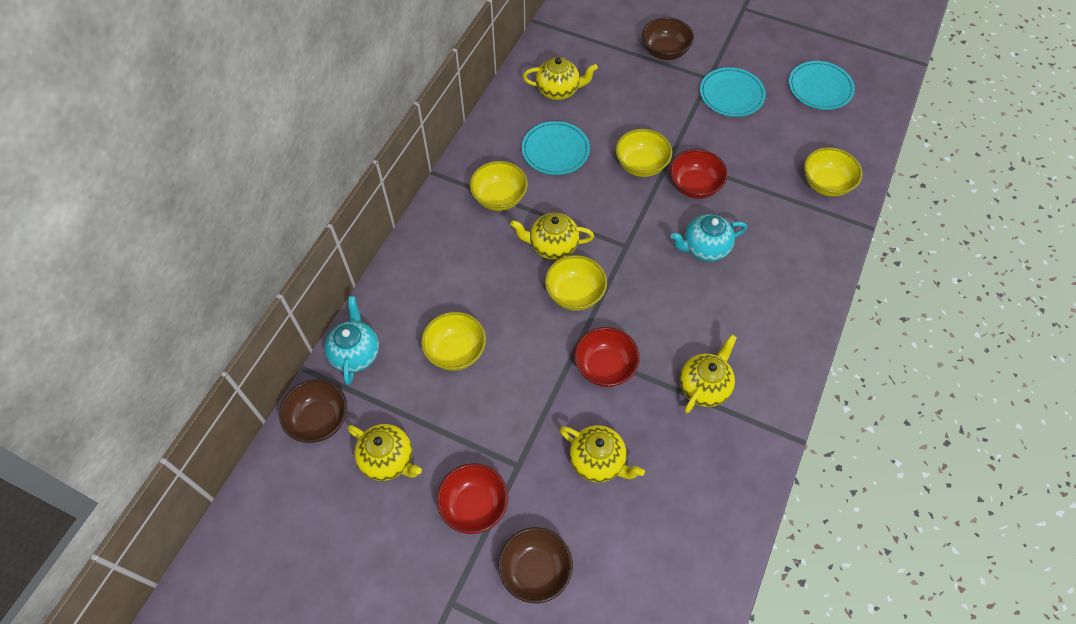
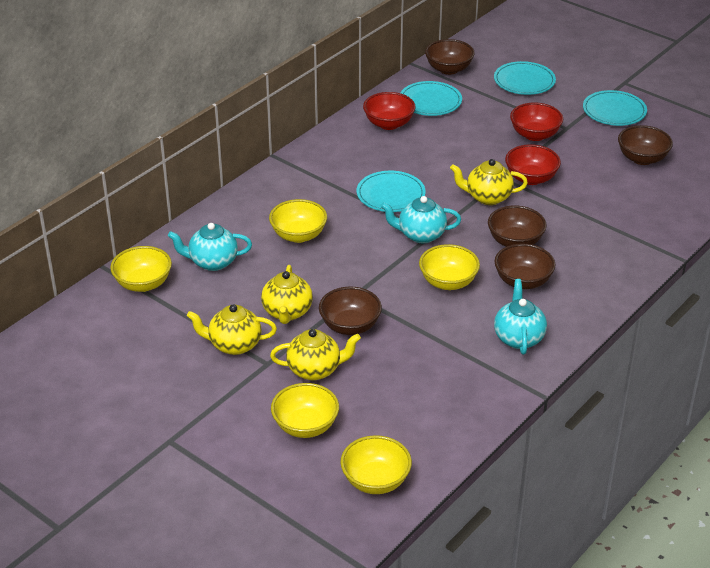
brown bowl: [279,379,347,443] [498,527,573,603] [642,17,694,60] = 3 -> [319,287,382,335] [425,39,475,75] [488,206,547,247] [494,244,556,289] [618,125,673,165] = 5
turquoise plate: [522,121,590,175] [700,67,766,117] [789,61,855,110] = 3 -> [357,171,426,212] [400,81,462,116] [494,61,556,95] [583,90,647,126] = 4
turquoise teapot: [325,296,379,385] [671,214,747,262] = 2 -> [168,223,252,271] [381,196,461,243] [494,279,547,355] = 3
yellow teapot: [347,424,422,481] [510,213,594,260] [523,57,598,100] [560,425,645,482] [680,334,737,414] = 5 -> [187,304,277,355] [261,265,313,324] [270,329,361,380] [450,159,528,205] = 4

